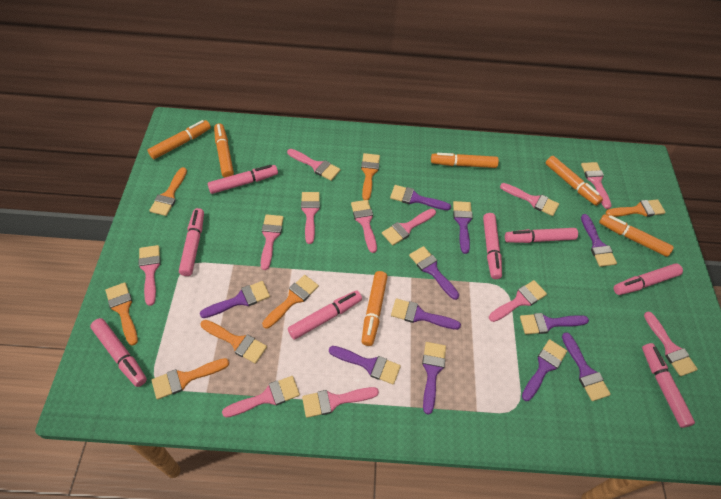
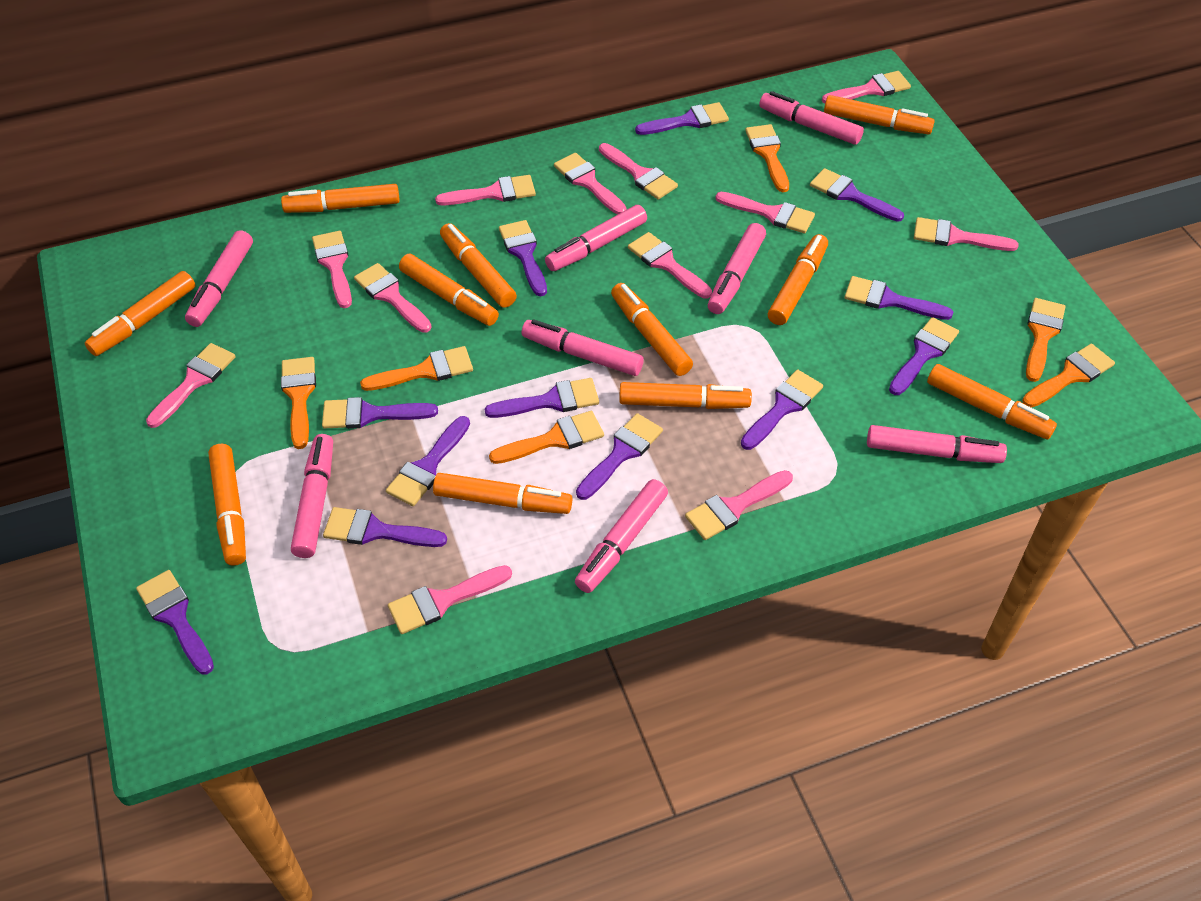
orange brush: [105,282,138,346] [149,167,187,216] [152,358,229,400] [201,320,267,364] [262,275,319,329] [361,153,380,200] [606,199,666,217] = 7 -> [281,357,316,449] [360,346,473,391] [489,411,604,464] [745,124,789,192] [1022,344,1115,408] [1026,298,1065,382] = 6
orange marker: [148,120,211,159] [214,123,234,178] [362,271,388,346] [431,153,499,168] [546,156,603,206] [599,214,674,257] = 6 -> [85,271,196,356] [208,444,246,566] [281,184,400,213] [399,254,499,326] [433,473,572,514] [440,223,517,308] [611,283,693,376] [619,382,752,409] [768,234,828,325] [824,95,935,134] [927,364,1057,439] = 11
purple brush: [200,281,270,318] [329,346,401,385] [390,185,451,210] [391,298,461,330] [409,246,459,300] [422,342,446,415] [453,201,473,254] [520,313,589,334] [522,339,567,401] [562,332,611,401] [581,214,617,267] = 11 -> [136,570,214,675] [322,397,438,429] [323,507,447,547] [386,416,470,506] [485,378,599,418] [499,220,547,296] [576,413,663,500] [635,102,729,135] [741,370,823,450] [810,168,904,222] [845,276,953,320] [889,317,959,395] = 12

